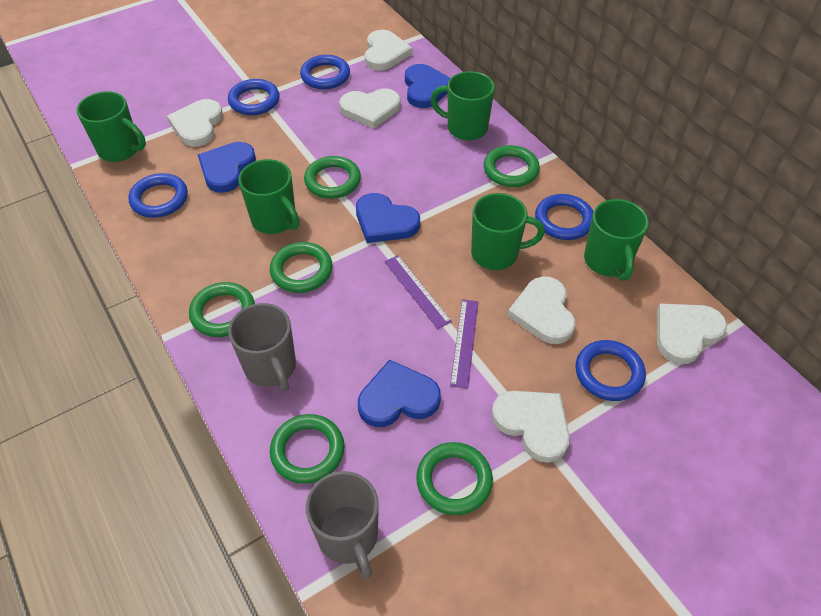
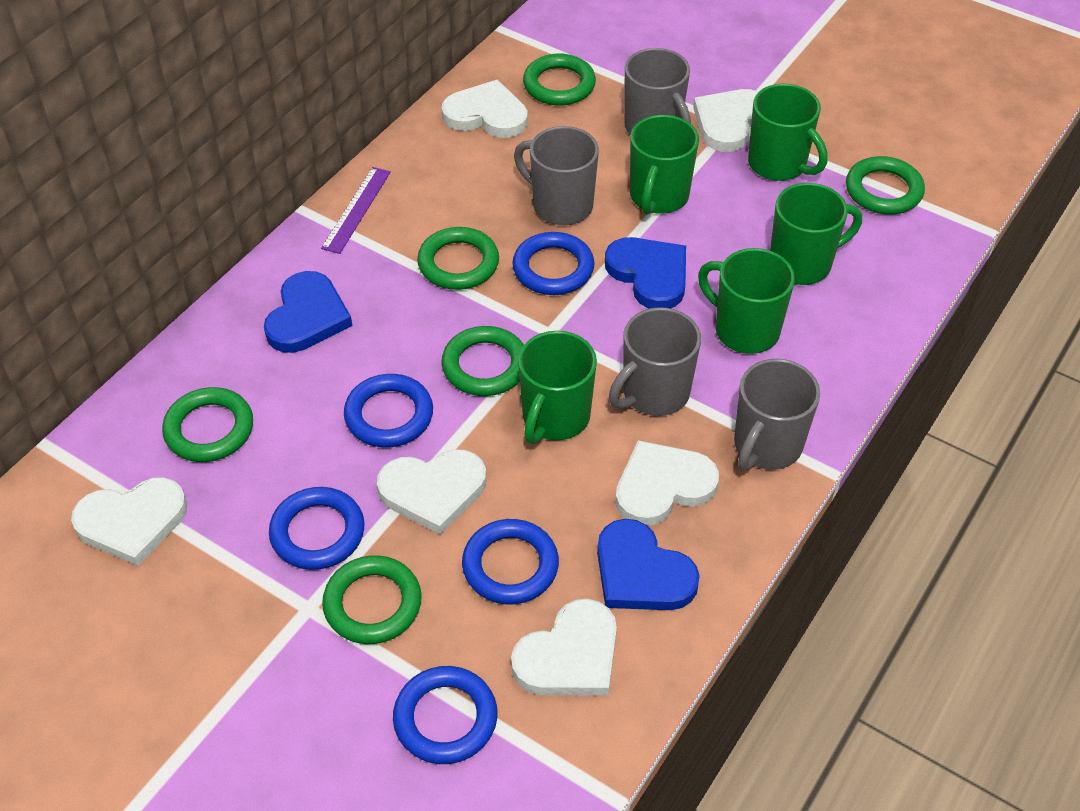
blue heart: [198,142,256,193] [356,193,420,243] [358,360,441,427] [405,64,450,108] = 4 -> [264,271,352,353] [597,519,700,610] [605,237,686,309] = 3
grey mug: [228,303,296,391] [306,471,379,579] = 2 -> [514,126,599,225] [609,307,701,416] [624,48,691,135] [734,359,820,471] = 4
purple ruler: [385,255,452,329] [450,299,479,388] = 2 -> [321,167,391,254] = 1

